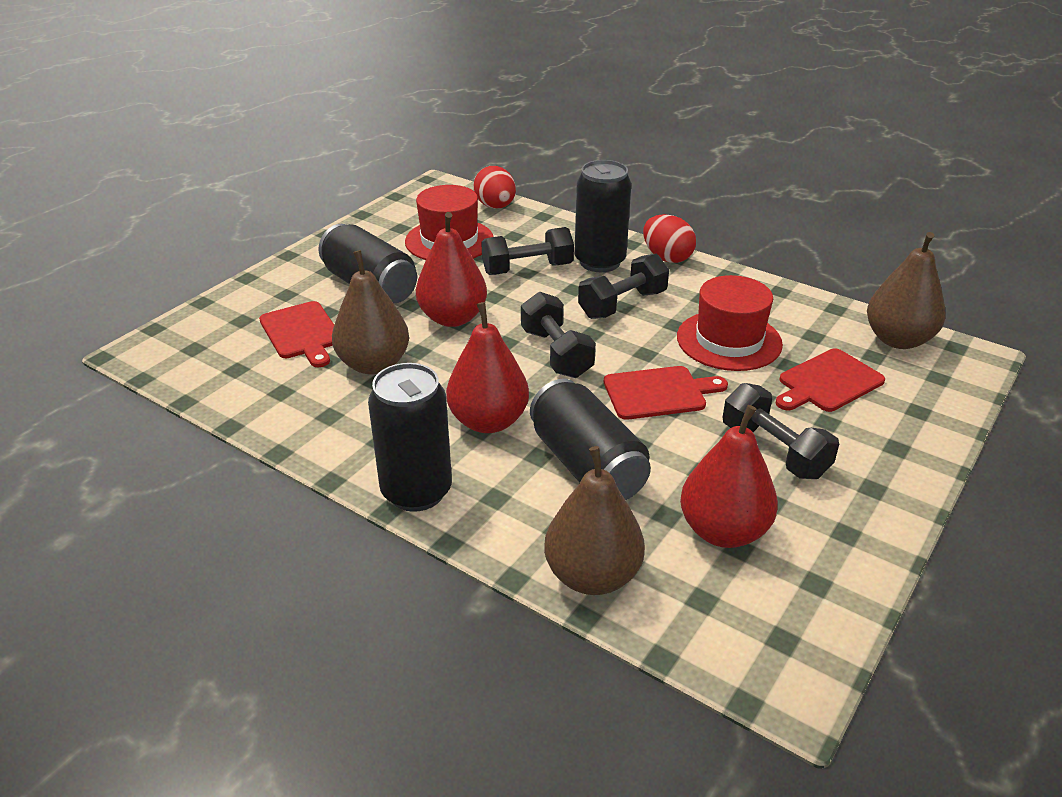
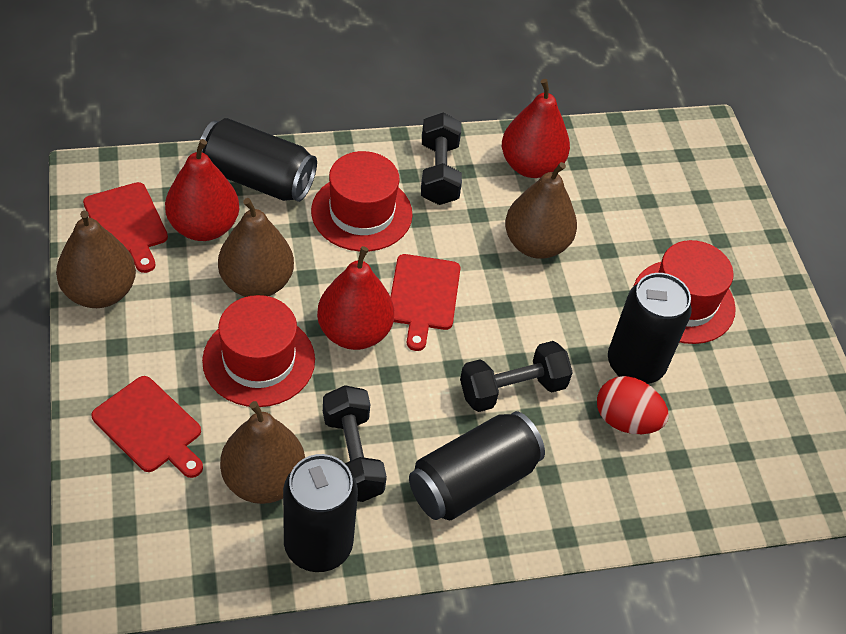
black dumbbell: [481,227,574,275] [521,292,596,378] [578,254,669,319] [723,383,839,479] = 4 -> [323,385,387,502] [421,113,462,205] [460,341,573,412] = 3
brown pear: [332,250,409,375] [544,446,645,595] [867,232,946,349] = 3 -> [56,211,136,308] [218,198,294,297] [220,401,305,504] [505,162,577,259] = 4
red egg: [473,166,516,208] [643,214,696,263] = 2 -> [597,376,669,434] = 1
red hat: [405,185,493,260] [677,275,783,371] = 2 -> [202,295,315,407] [311,151,413,252] [634,240,736,344] = 3

